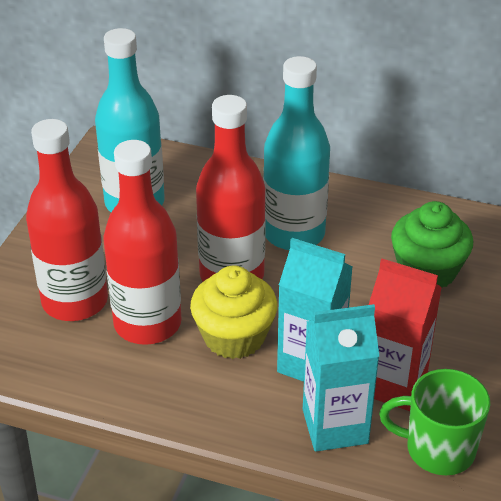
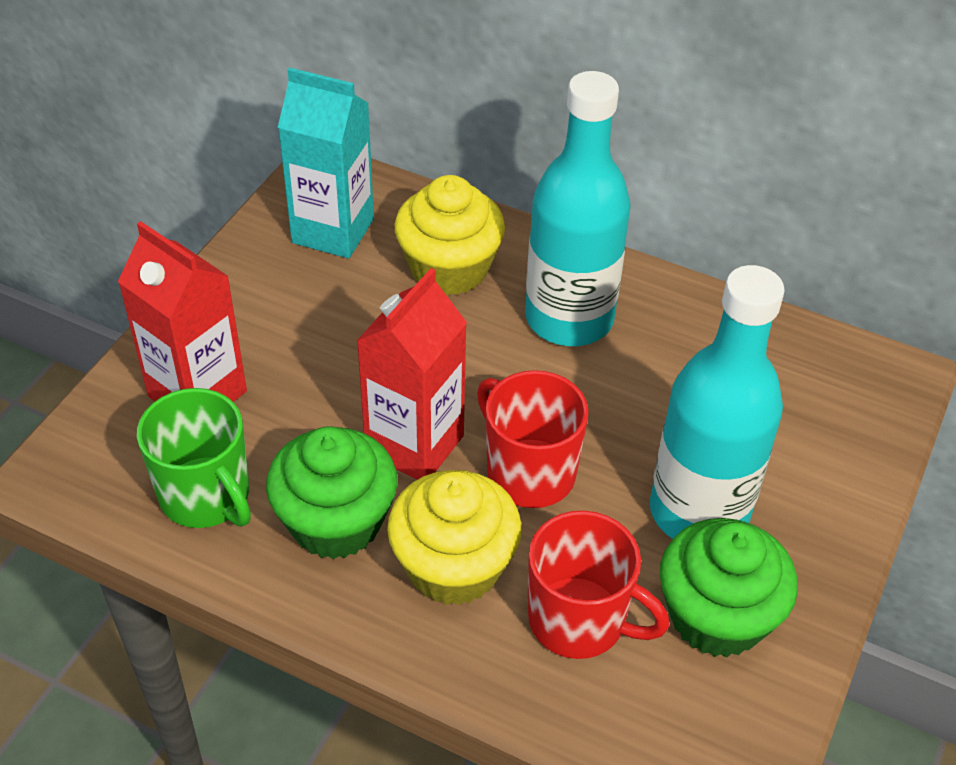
green cupcake: [391,201,473,289] = 1 -> [266,426,398,559] [660,518,798,657] = 2
red bottle: [26,119,108,321] [103,140,182,345] [196,95,266,282] = 3 -> none = 0
red carton: [369,259,442,411] = 1 -> [118,221,247,402] [357,268,467,480] = 2
red mug: none = 0 -> [477,370,589,508] [528,511,670,659] = 2
turquoise carton: [277,238,353,382] [303,304,380,452] = 2 -> [278,67,374,258] = 1
yellow cupcake: [190,265,277,359] = 1 -> [387,470,522,606] [395,175,505,296] = 2

